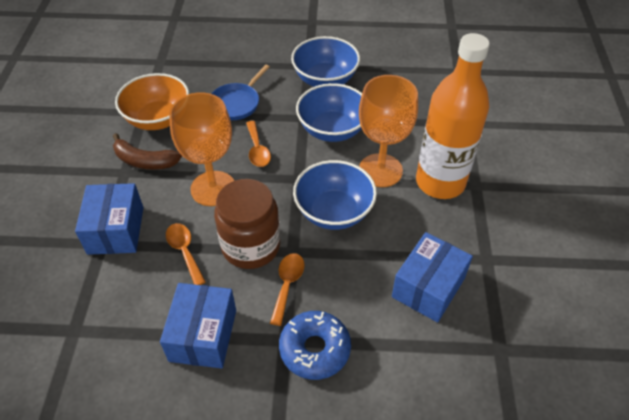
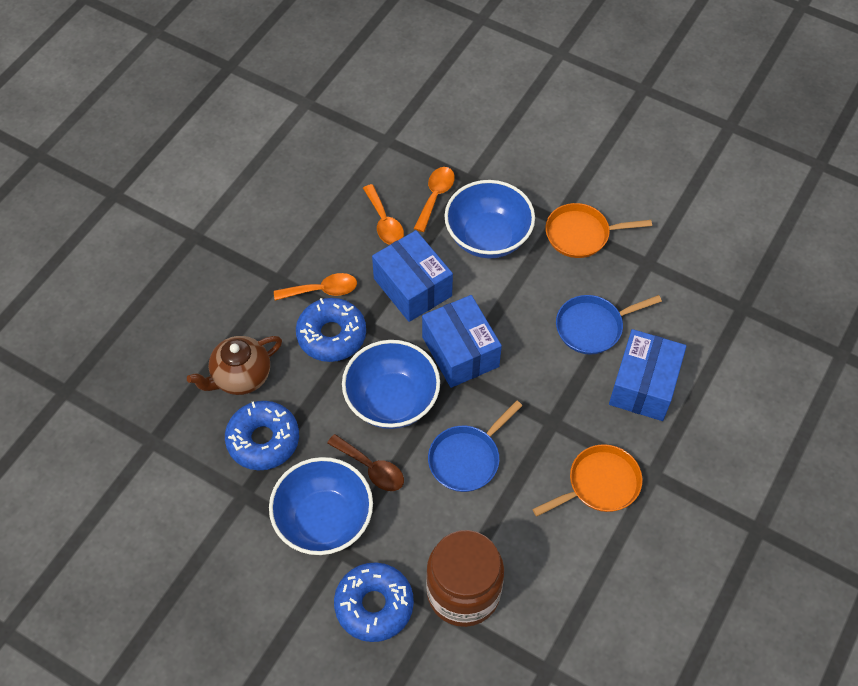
blue donut: [279,311,351,380] = 1 -> [225,401,299,470] [296,298,366,362] [334,562,414,642] = 3
blue pan: [211,65,270,120] = 1 -> [428,401,523,492] [556,295,662,355] = 2
brown banana: [113,133,182,170] = 1 -> none = 0
brown spoon: none = 0 -> [327,434,404,491] = 1
brown teapot: none = 0 -> [187,336,282,395] = 1
orange bottle: [416,33,490,199] = 1 -> none = 0
orange bowl: [115,73,189,130] = 1 -> none = 0
orange goblet: [169,92,234,206] [359,75,418,187] = 2 -> none = 0
orange pan: none = 0 -> [532,444,642,516] [545,203,652,258] = 2

